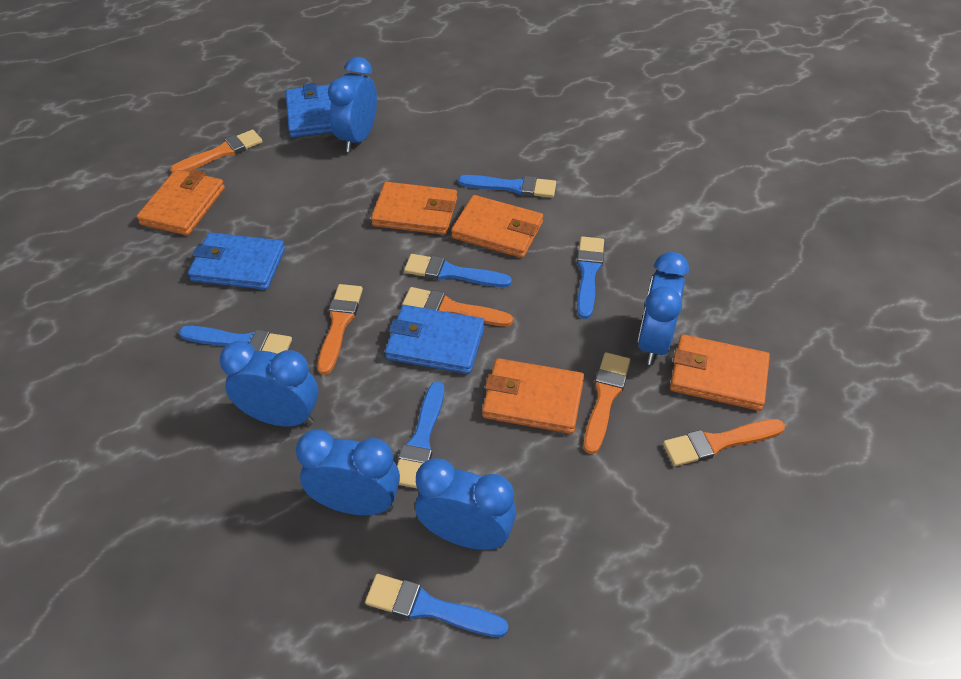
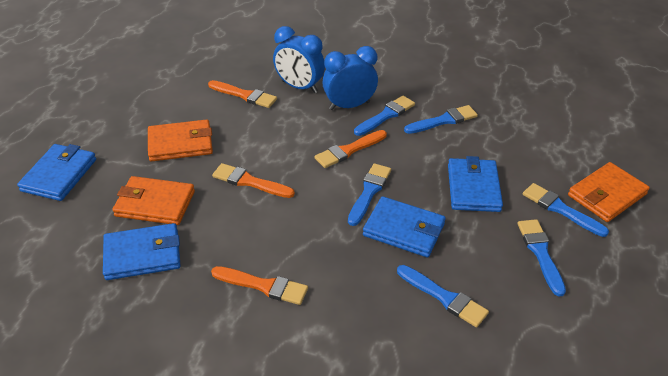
blue clock: [220,341,319,427] [296,430,400,515] [328,57,377,152] [415,458,516,550] [638,252,689,365] = 5 -> [273,26,325,93] [322,46,378,110] = 2
blue wallet: [188,232,285,290] [285,83,333,137] [385,305,485,374] = 3 -> [17,144,96,201] [103,223,181,280] [363,196,446,257] [448,156,503,212] = 4
orange brush: [170,130,263,173] [317,284,363,375] [402,287,513,327] [584,352,631,454] [663,419,785,466] = 5 -> [208,80,277,108] [211,266,308,305] [212,163,295,198] [315,130,387,168] = 4
orange wallet: [137,170,225,235] [371,182,457,235] [451,195,543,258] [482,358,584,434] [670,334,770,411] = 5 -> [112,176,195,225] [148,119,213,161] [568,162,650,222] = 3

